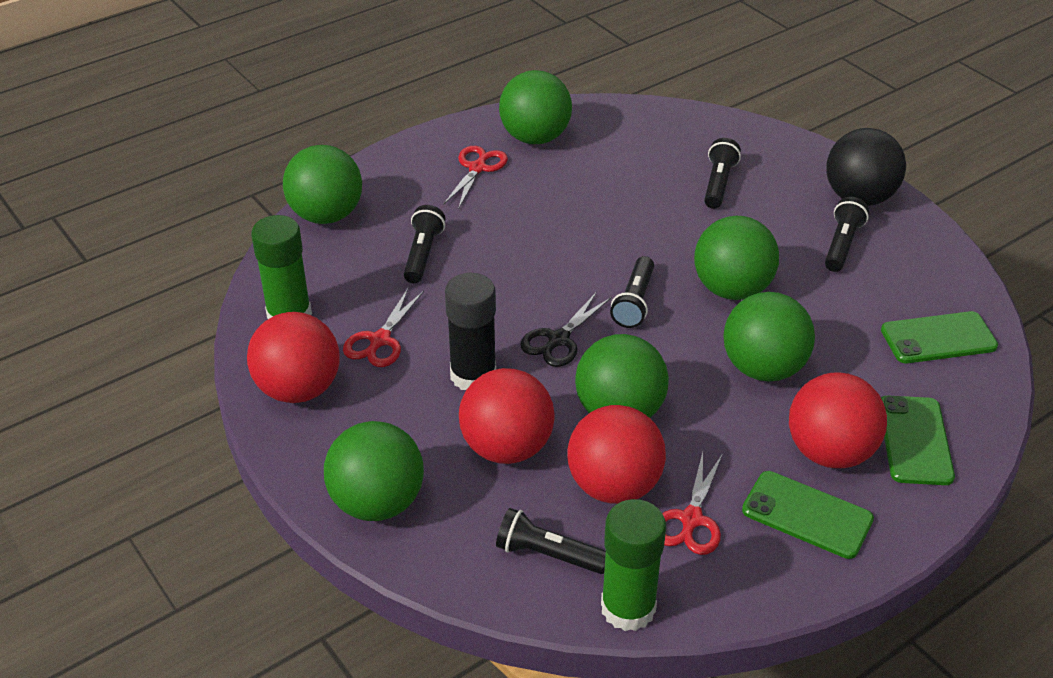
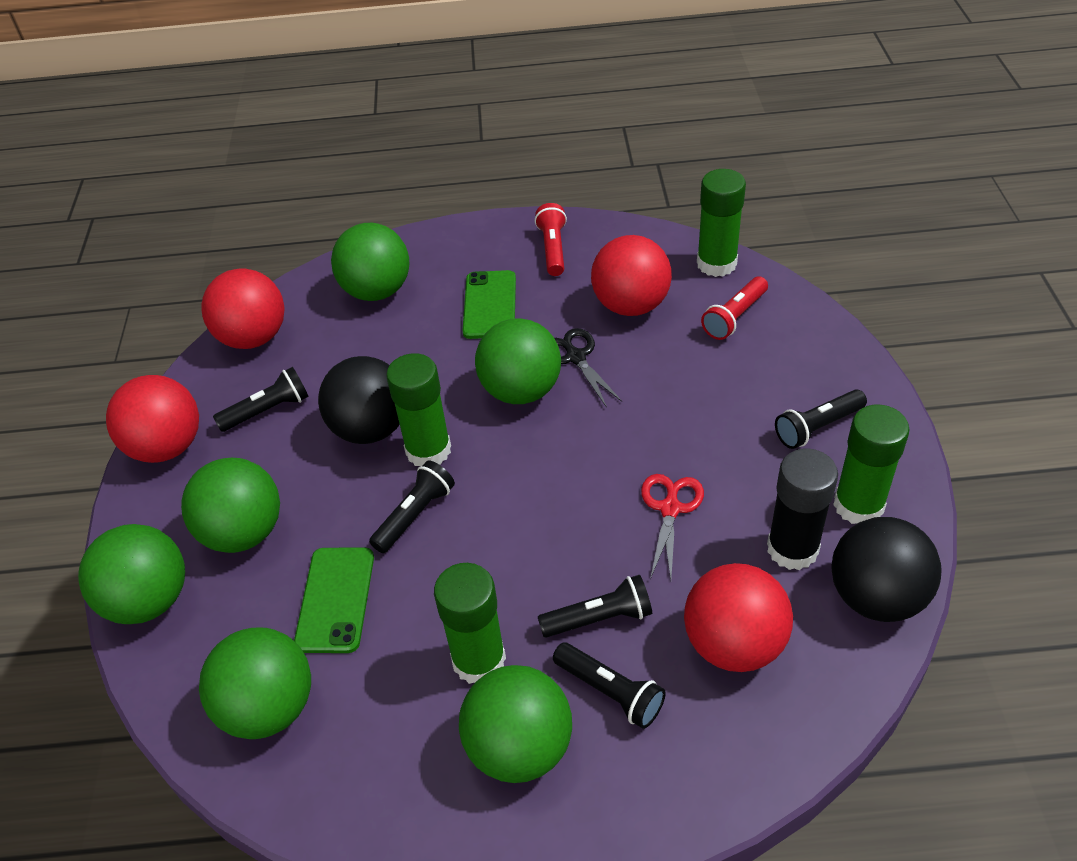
black ball: [826,128,906,206] = 1 -> [318,356,400,444] [831,517,942,622] = 2
green glue stick: [251,215,312,319] [601,499,666,631] = 2 -> [386,353,451,466] [434,563,506,684] [697,169,746,277] [833,405,910,524] = 4
green phone: [742,471,874,559] [881,311,998,363] [881,396,955,485] = 3 -> [294,547,374,653] [462,270,516,339] = 2
red flashlight: none = 0 -> [535,203,567,276] [701,276,768,340] = 2
red scissors: [343,288,424,367] [443,146,508,209] [662,452,723,555] = 3 -> [641,474,704,579] = 1

